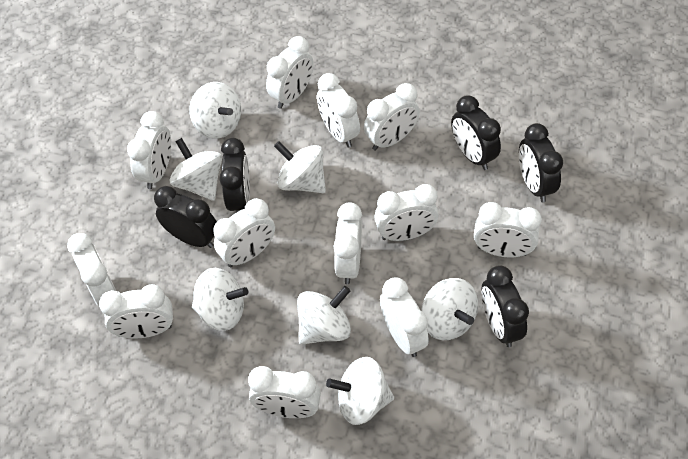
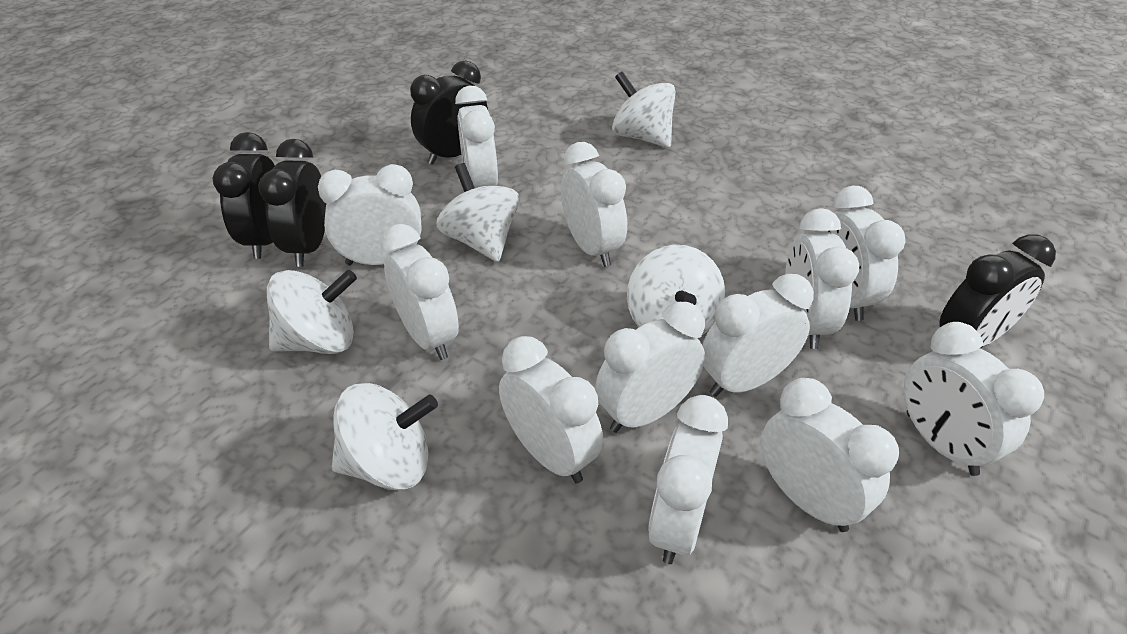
black clock: [154,186,217,248] [219,138,250,213] [451,95,501,170] [481,265,529,347] [519,123,563,202] = 5 -> [213,132,275,259] [258,139,327,267] [410,61,488,165] [939,234,1056,348] = 4
white spinning top: [170,138,222,201] [189,82,241,139] [192,268,248,331] [274,141,326,193] [297,286,351,345] [326,357,394,425] [421,278,478,340] = 7 -> [267,270,357,354] [332,383,438,490] [436,163,520,262] [612,71,676,148] [627,245,725,335] = 5

